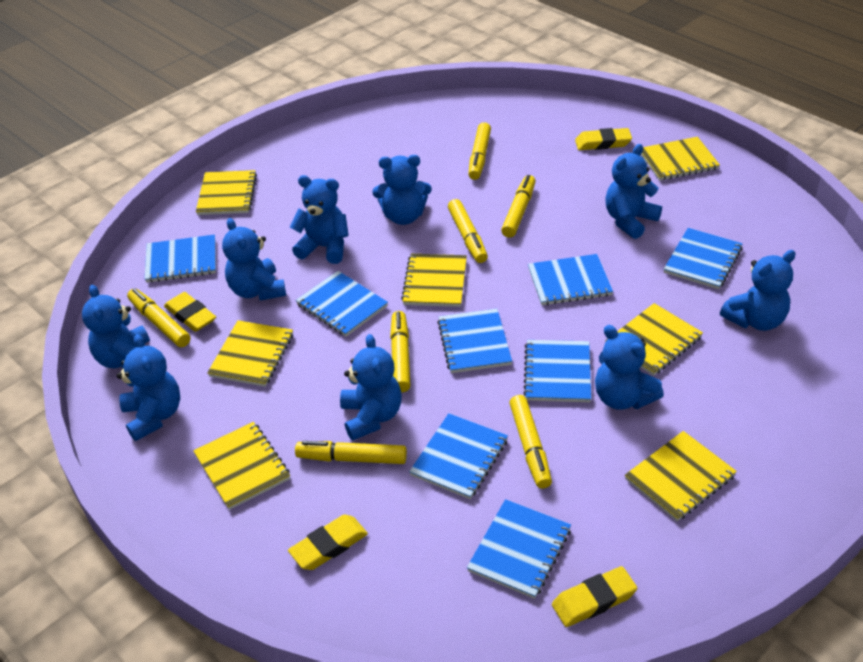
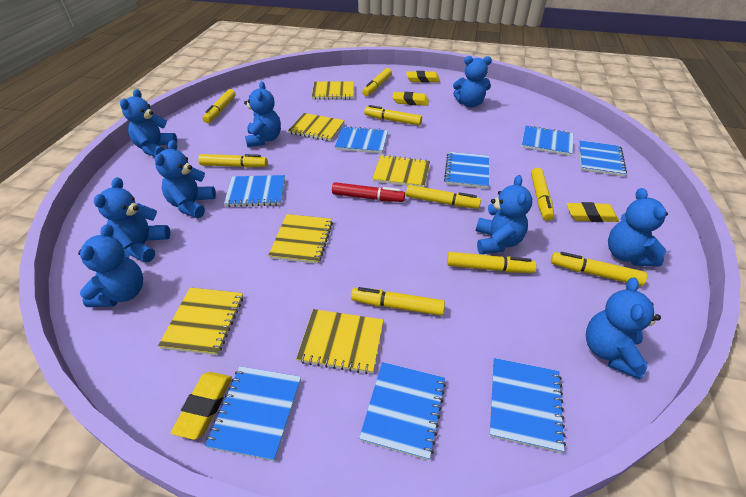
red marker: none = 0 -> [332,182,405,202] = 1
yellow marker: [127,288,191,347] [295,441,407,464] [390,311,410,392] [448,199,488,263] [468,122,491,180] [501,175,536,238] [509,395,552,489] = 7 -> [198,154,267,168] [202,89,236,123] [351,287,445,316] [362,68,392,96] [364,105,422,126] [406,185,481,209] [447,252,537,273] [531,168,554,221] [551,252,647,286] = 9
yellow notebook: [193,422,290,510] [196,170,257,215] [207,320,293,387] [401,254,467,307] [605,303,703,376] [625,431,737,521] [641,137,720,181] = 7 -> [158,287,243,356] [268,214,333,264] [288,113,345,141] [296,309,384,374] [312,81,354,100] [372,155,430,187] = 6

